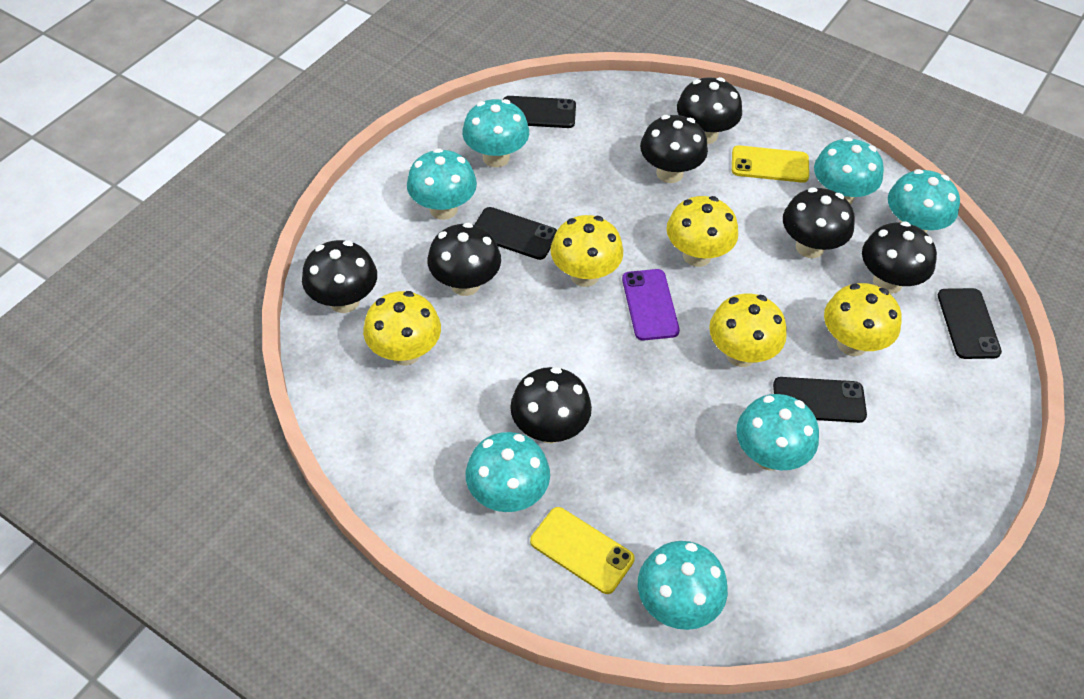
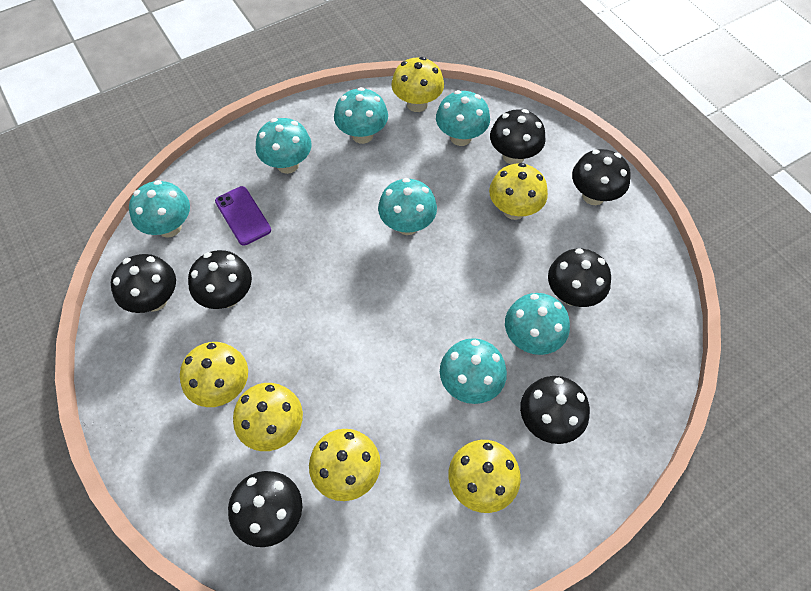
black phone: [474,207,557,260] [503,96,576,128] [773,377,867,423] [938,288,1002,359] = 4 -> none = 0
yellow mushroom: [363,291,441,366] [551,215,623,287] [666,196,738,267] [709,293,787,367] [824,283,902,356] = 5 -> [180,342,248,407] [233,383,303,451] [309,429,381,501] [391,57,444,112] [449,440,521,513] [489,163,548,220] = 6
yellow phone: [530,507,635,594] [732,145,809,183] = 2 -> none = 0

